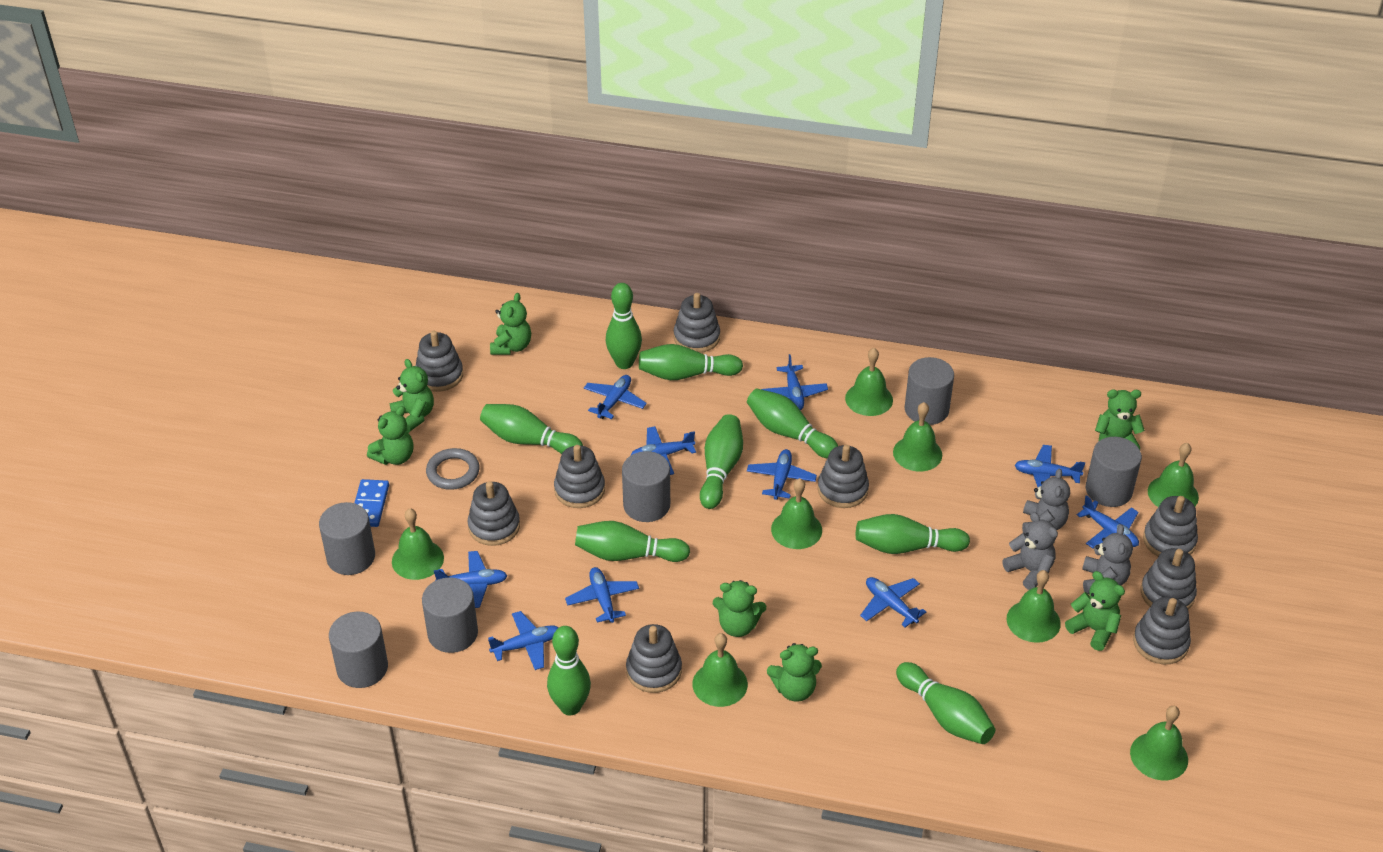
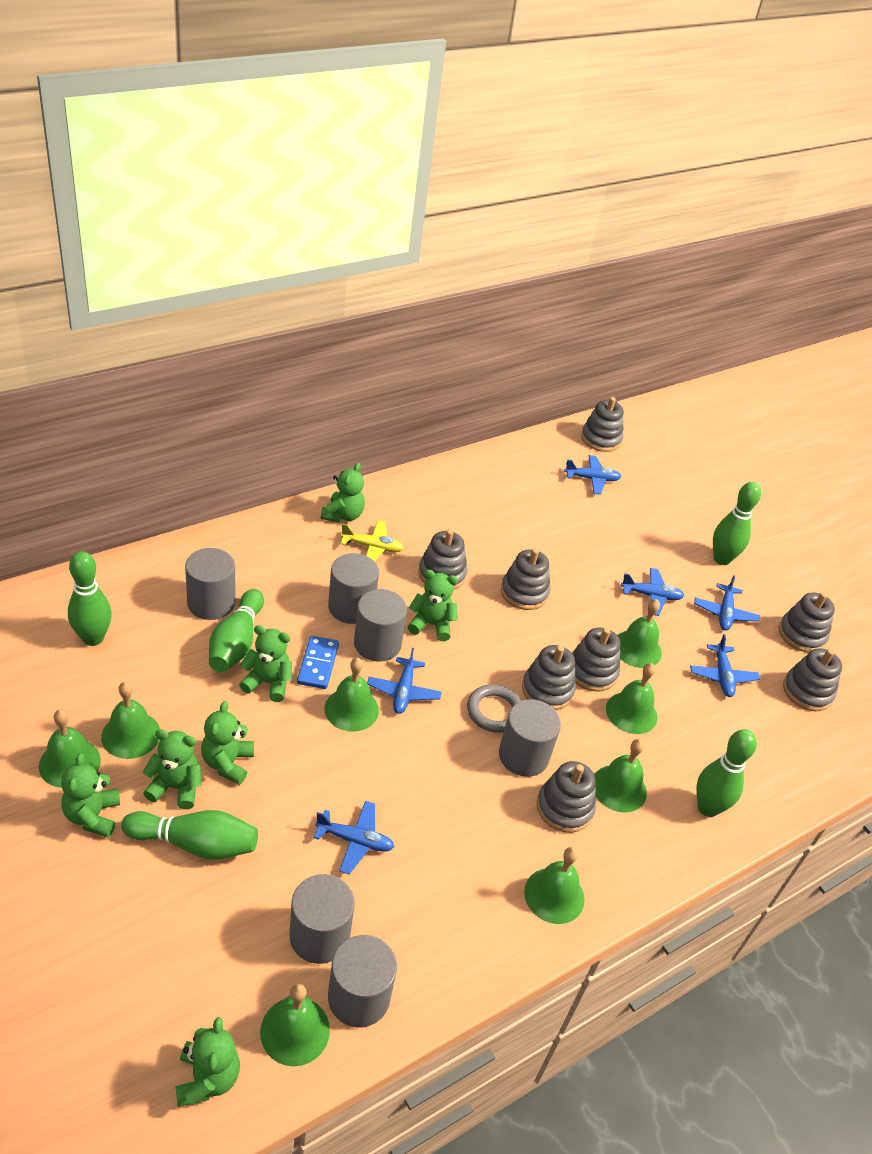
blue plane: [434,551,508,608] [488,611,558,670] [565,567,639,623] [584,375,647,419] [631,426,696,475] [747,449,817,500] [761,354,828,410] [860,577,926,627] [1015,445,1085,487] [1077,495,1139,549] = 10 -> [314,801,394,874] [367,648,442,714] [564,455,622,495] [621,568,684,616] [690,634,760,697] [694,575,760,630] = 6
green bowling pin: [480,404,583,454] [547,626,591,715] [575,521,690,562] [606,283,642,369] [639,344,743,380] [700,414,743,509] [747,388,838,458] [856,514,970,554] [896,662,995,744] = 9 -> [68,551,112,646] [121,810,258,860] [209,589,264,672] [696,729,757,817] [713,482,761,565] = 5
grey stacking toy: [415,331,463,392] [467,481,520,546] [554,445,605,508] [626,624,682,693] [674,293,720,353] [818,445,869,508] [1133,597,1191,664] [1140,548,1197,609] [1143,496,1198,556] = 9 -> [418,529,468,590] [501,548,550,610] [522,645,576,710] [537,761,596,833] [572,627,621,692] [581,397,624,452] [779,592,835,652] [783,648,842,711] = 8
grey teddy bear: [1002,512,1058,590] [1022,469,1070,534] [1082,524,1133,594] = 3 -> none = 0
yellow plane: none = 0 -> [341,520,404,561] = 1

